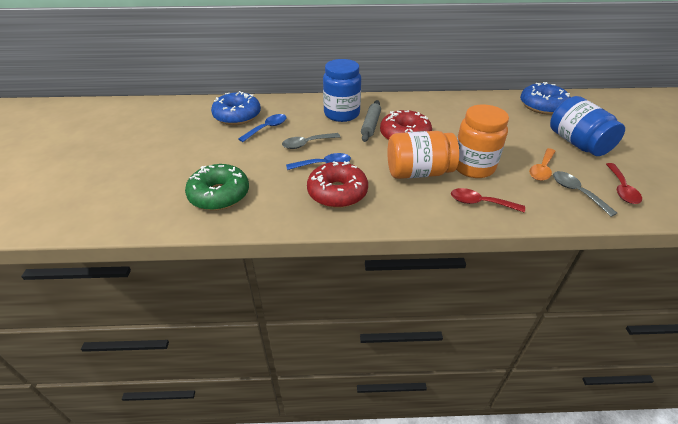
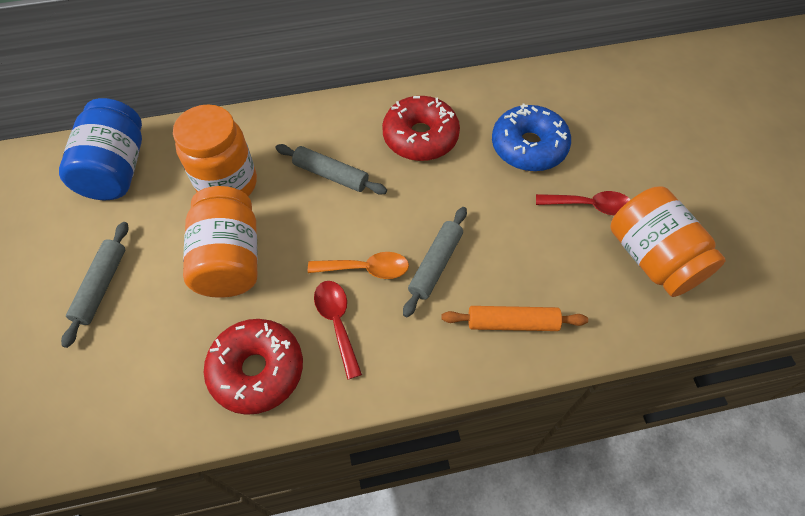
blue donut: [211,91,261,125] [520,82,571,115] = 2 -> [492,104,571,171] = 1
blue jar: [323,59,361,122] [550,96,625,156] = 2 -> [59,98,142,200] = 1
blue spoon: [238,114,287,142] [286,153,351,170] = 2 -> none = 0
green donut: [185,164,249,211] = 1 -> none = 0
grey rolling pin: [361,100,381,142] = 1 -> [61,222,128,348] [275,144,387,195] [403,207,467,317] = 3
grey spoon: [282,133,340,149] [553,171,617,217] = 2 -> none = 0
orange jar: [387,131,459,179] [456,104,509,178] = 2 -> [173,104,257,196] [183,186,258,298] [610,186,725,297] = 3
orange rolling pin: none = 0 -> [441,306,588,331] = 1

